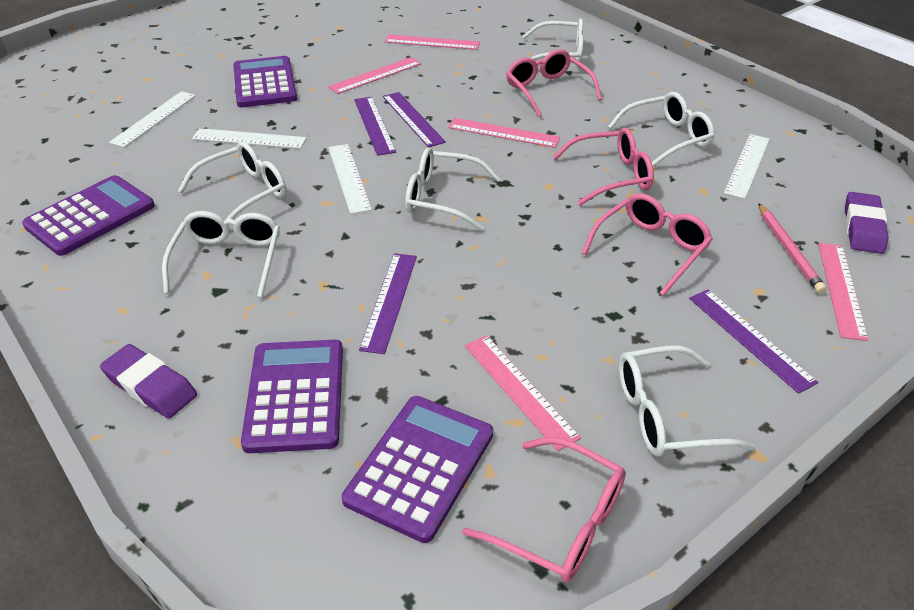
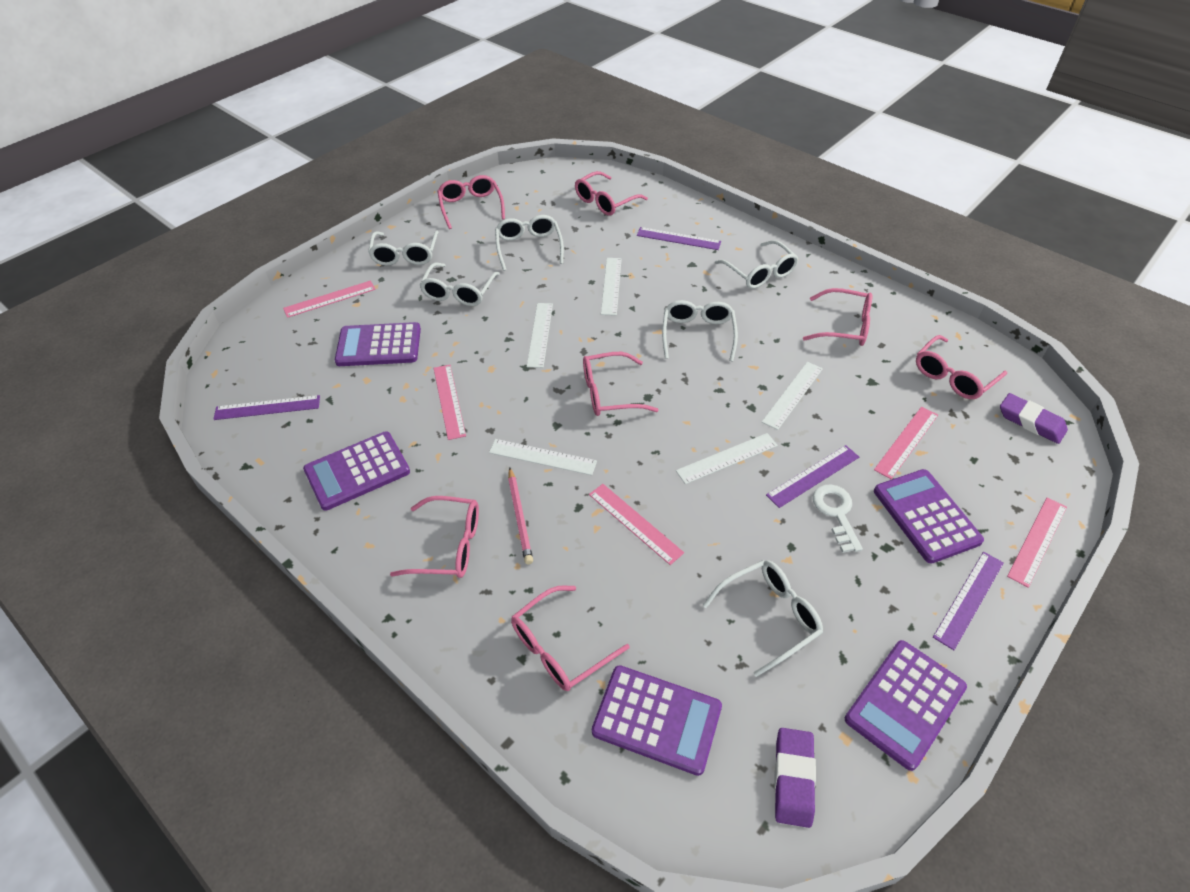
pink glasses: [462,437,626,582] [506,49,602,117] [553,127,654,205] [582,193,713,296] = 4 -> [390,496,479,578] [437,175,505,229] [511,585,630,691] [575,171,648,216] [583,352,658,416] [803,288,872,346] [916,335,1007,399] = 7
purple calculator: [22,175,155,256] [233,56,297,107] [241,340,343,453] [342,396,493,543] = 4 -> [303,431,410,511] [335,322,421,366] [592,665,722,776] [845,640,967,771] [874,469,984,564] = 5
white key: none = 0 -> [813,484,863,553] = 1
white ruler: [109,91,196,148] [192,128,306,149] [328,144,372,214] [724,134,770,199] = 4 -> [489,439,597,475] [527,303,553,368] [601,258,622,316] [676,433,778,484] [762,362,823,430] = 5

